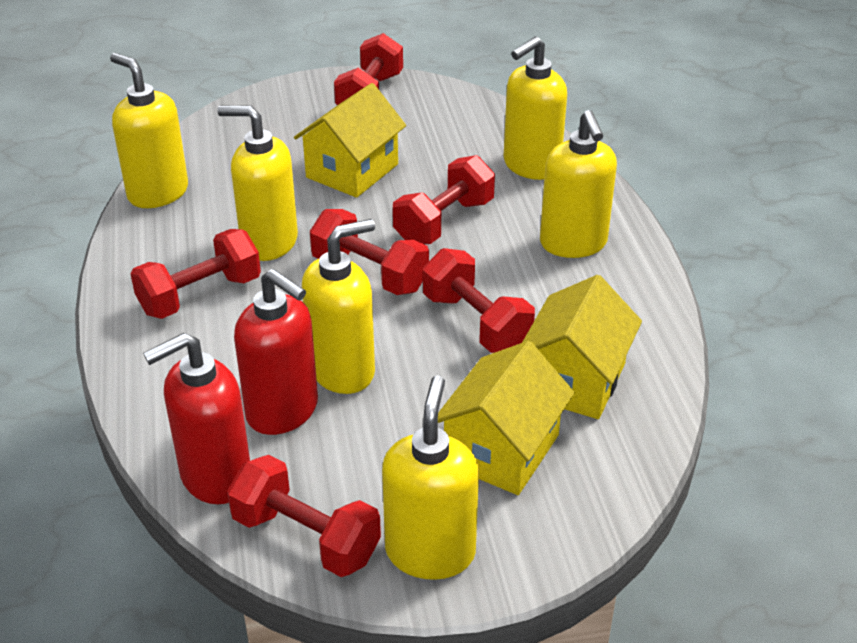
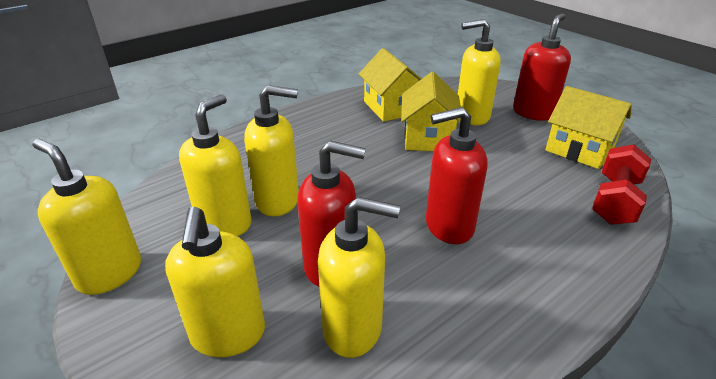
red dumbbell: [131,229,261,319] [227,455,381,577] [310,209,429,295] [334,33,403,105] [393,155,495,244] [423,248,535,353] = 6 -> [592,144,651,225] = 1
red soap dispenser: [143,333,250,504] [234,269,318,435] = 2 -> [297,141,366,287] [426,107,487,244] [513,13,571,121] = 3

